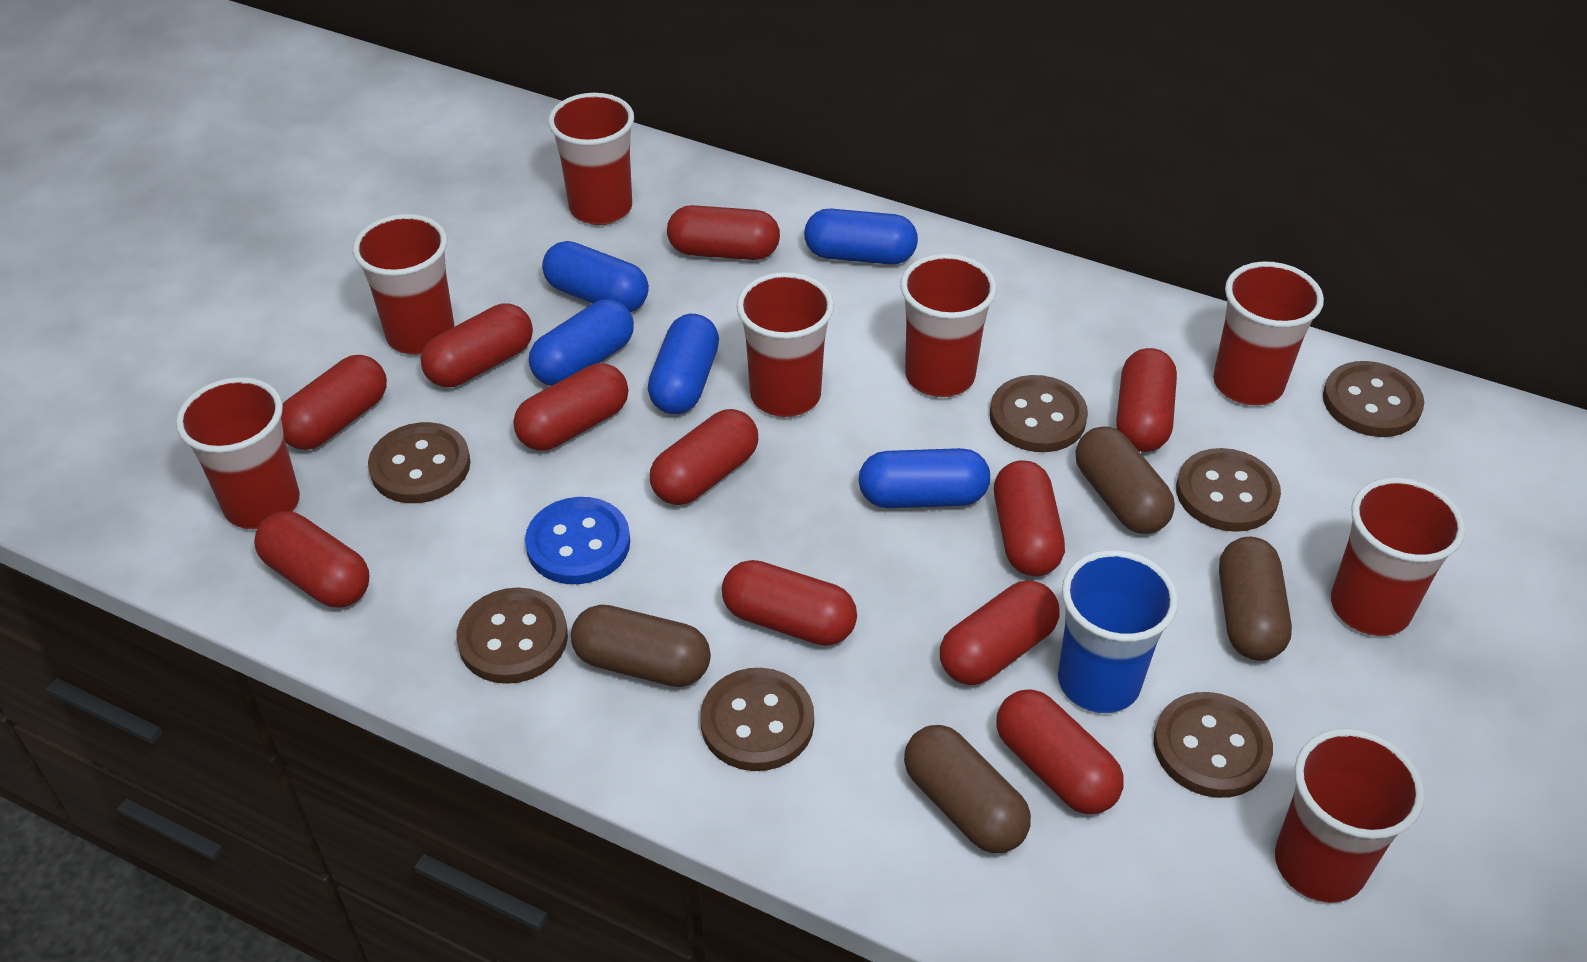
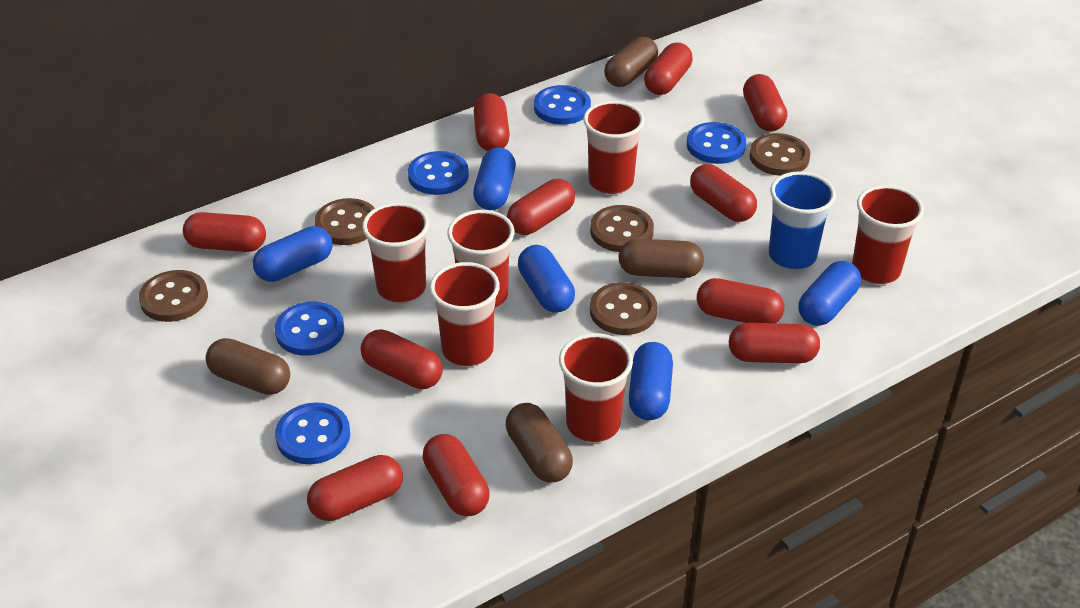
blue button: [525,497,630,584] = 1 -> [275,301,344,356] [275,402,350,464] [408,151,469,195] [534,85,591,125] [687,122,746,164] = 5
brown button: [368,422,470,503] [457,588,568,684] [700,668,814,771] [990,375,1088,452] [1154,692,1273,798] [1176,448,1281,532] [1323,361,1424,437] = 7 -> [139,270,208,322] [315,198,375,245] [590,205,654,252] [590,282,658,335] [749,133,810,176] = 5
red cup: [176,377,300,529] [353,214,455,355] [548,93,634,225] [736,272,834,417] [900,254,997,397] [1213,261,1324,406] [1275,728,1425,903] [1331,477,1466,636] = 8 -> [362,202,429,303] [430,262,500,366] [447,210,515,308] [559,333,633,442] [583,101,645,194] [852,185,924,284] = 6

